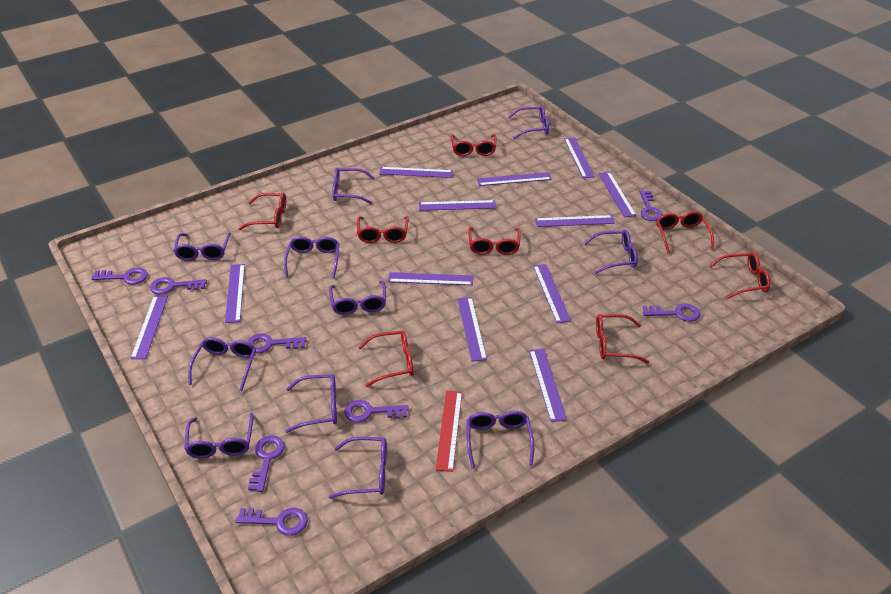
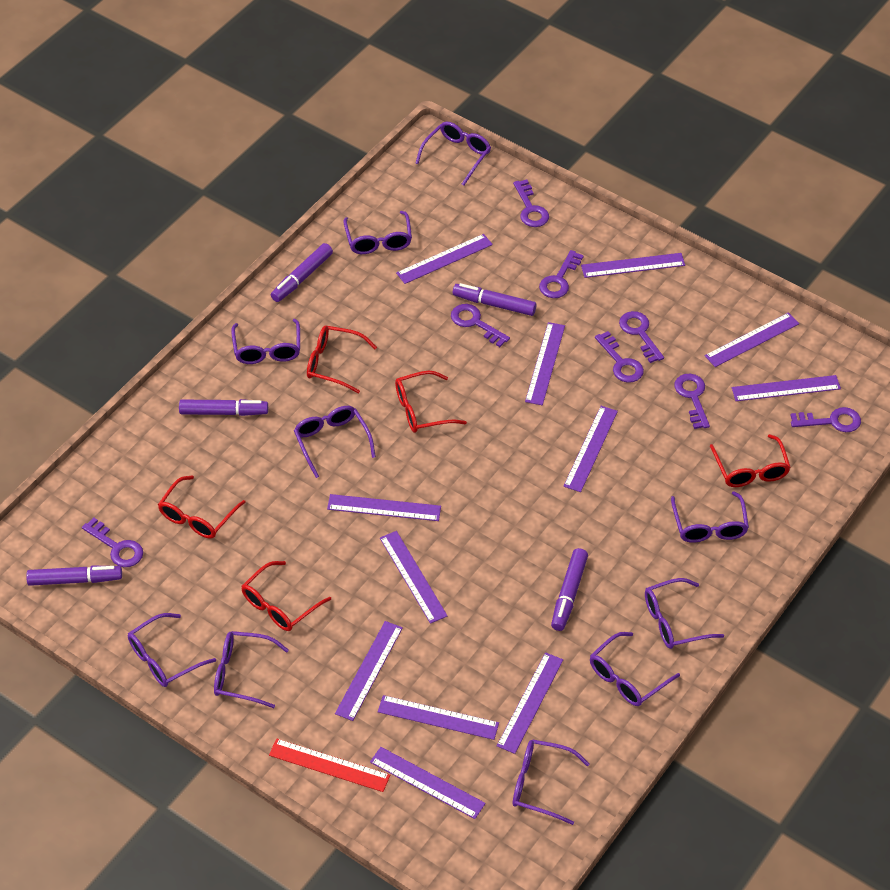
purple glasses: [174,232,231,261] [184,413,253,458] [188,337,256,391] [284,236,339,278] [285,374,337,433] [329,281,386,315] [329,437,387,499] [332,168,375,204] [467,411,534,469] [508,105,549,139] [584,230,638,274] = 11 -> [128,613,216,687] [214,631,289,708] [231,319,300,364] [294,406,376,478] [343,211,412,254] [415,122,491,186] [513,739,590,825] [590,632,680,706] [645,578,724,649] [671,491,749,543] = 10
purple marker: none = 0 -> [26,566,122,586] [179,399,268,416] [271,243,333,302] [453,283,537,316] [551,548,588,631] = 5
red glasses: [239,193,286,230] [357,216,409,243] [358,330,414,387] [451,134,496,156] [468,227,521,255] [596,314,649,364] [656,211,714,253] [708,252,771,299] = 8 -> [158,476,246,539] [242,561,331,631] [307,325,377,394] [395,371,467,433] [710,434,791,487] = 5

